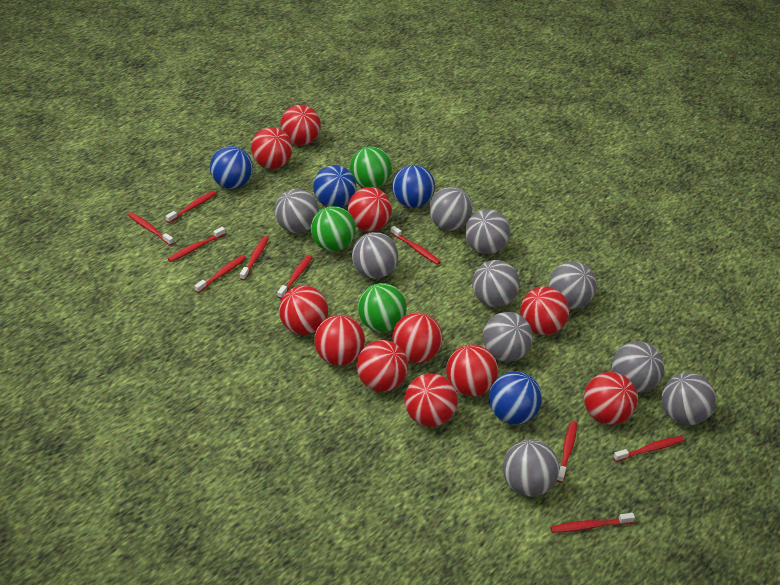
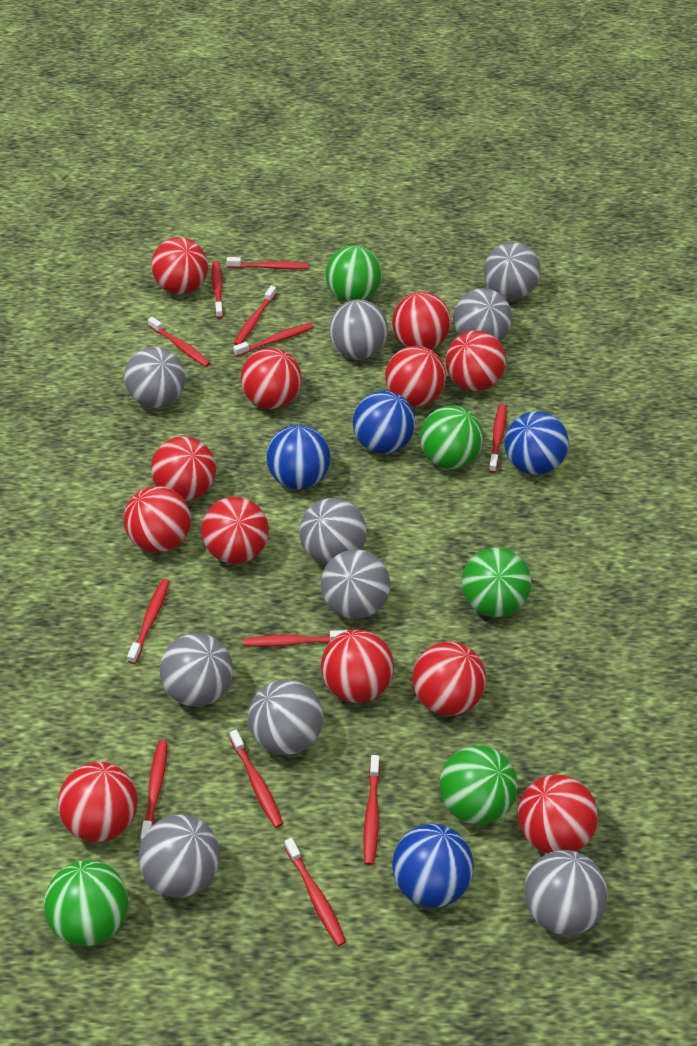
green ball: [311,206,356,251] [350,146,392,188] [358,283,407,332] = 3 -> [44,860,128,946] [326,245,382,302] [420,406,483,469] [439,746,518,825] [462,548,531,617] = 5
red ball: [251,127,293,169] [279,286,328,335] [281,105,321,145] [314,315,365,365] [348,187,392,231] [356,340,408,392] [392,313,443,363] [404,373,458,427] [446,344,498,396] [520,286,569,335] [584,372,638,425] = 11 -> [58,762,138,842] [124,486,191,553] [151,237,208,294] [151,436,216,501] [201,497,269,564] [241,348,302,409] [321,630,394,703] [385,346,446,407] [392,292,451,349] [412,642,486,716] [446,331,506,391] [518,775,598,854] = 12
red toothbrush: [128,212,174,246] [166,191,217,223] [168,227,225,262] [195,255,247,293] [240,236,269,281] [277,255,312,299] [390,226,441,265] [551,513,635,533] [557,421,577,483] [613,436,684,462] = 10 -> [127,579,170,664] [140,740,167,842] [148,317,210,367] [212,261,223,318] [226,257,309,269] [230,730,283,828] [233,323,313,357] [234,286,276,345] [243,630,348,647] [284,838,346,946] [363,755,380,865] [489,404,506,473] = 12

